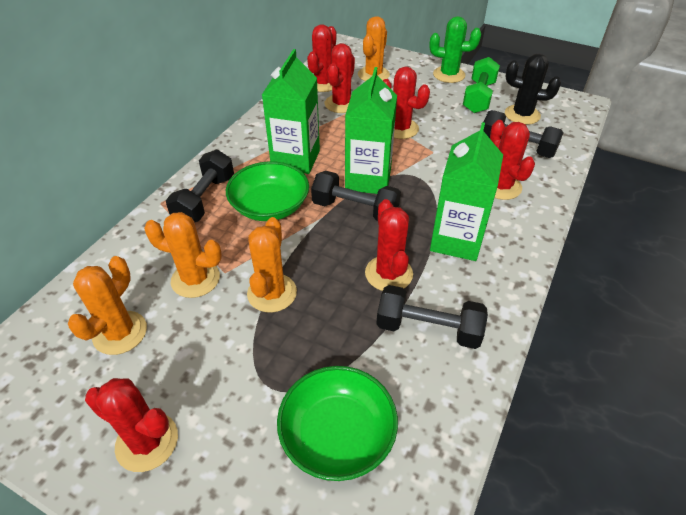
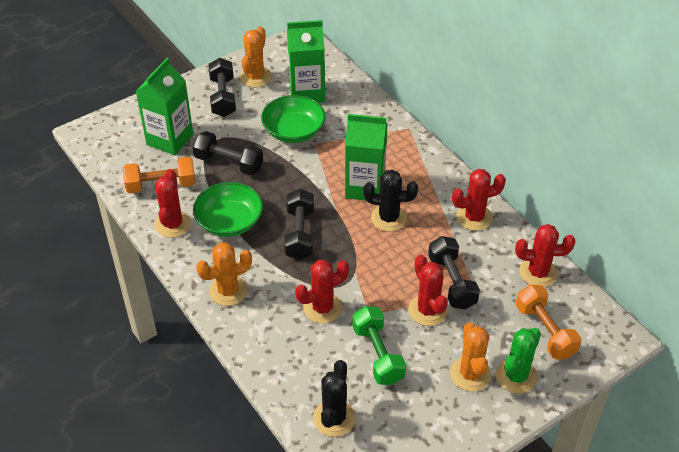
black cactus: [505,54,561,125] = 1 -> [313,360,356,437] [363,169,418,232] = 2
orange cactus: [68,256,147,355] [144,212,222,298] [247,217,297,313] [358,16,390,81] = 4 -> [196,242,252,306] [240,26,272,87] [450,322,491,391] = 3
orange dumbbell: none = 0 -> [123,157,195,193] [516,284,582,359] = 2
red cactus: [85,378,178,472] [307,24,336,92] [325,43,355,113] [365,199,413,291] [383,66,430,139] [490,120,535,200] = 6 -> [154,169,191,238] [295,260,349,324] [408,255,448,326] [452,169,506,231] [515,224,575,287] = 5

